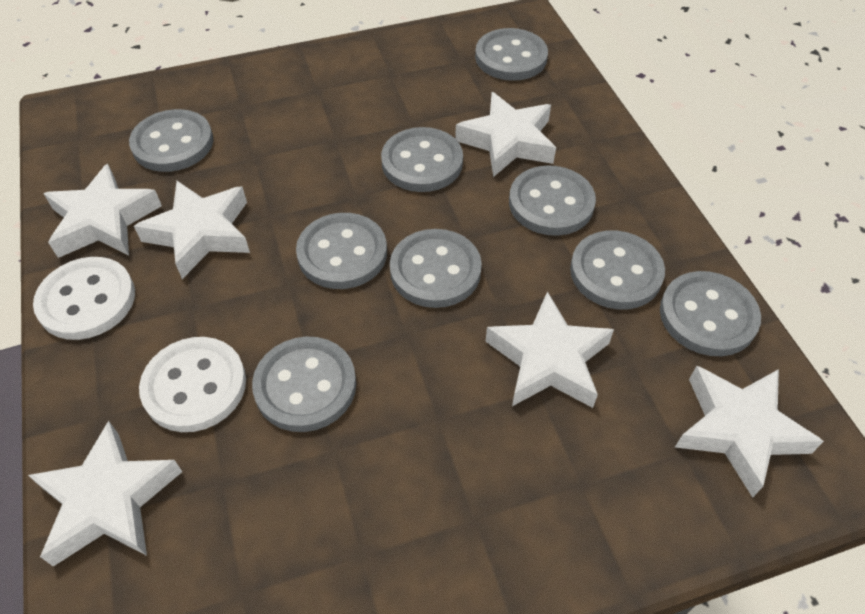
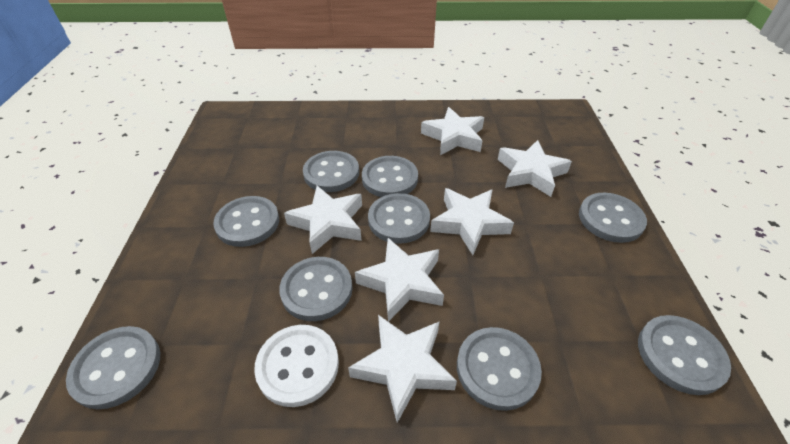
white button: [33,257,135,340] [139,337,246,432] = 2 -> [254,325,339,407] = 1

